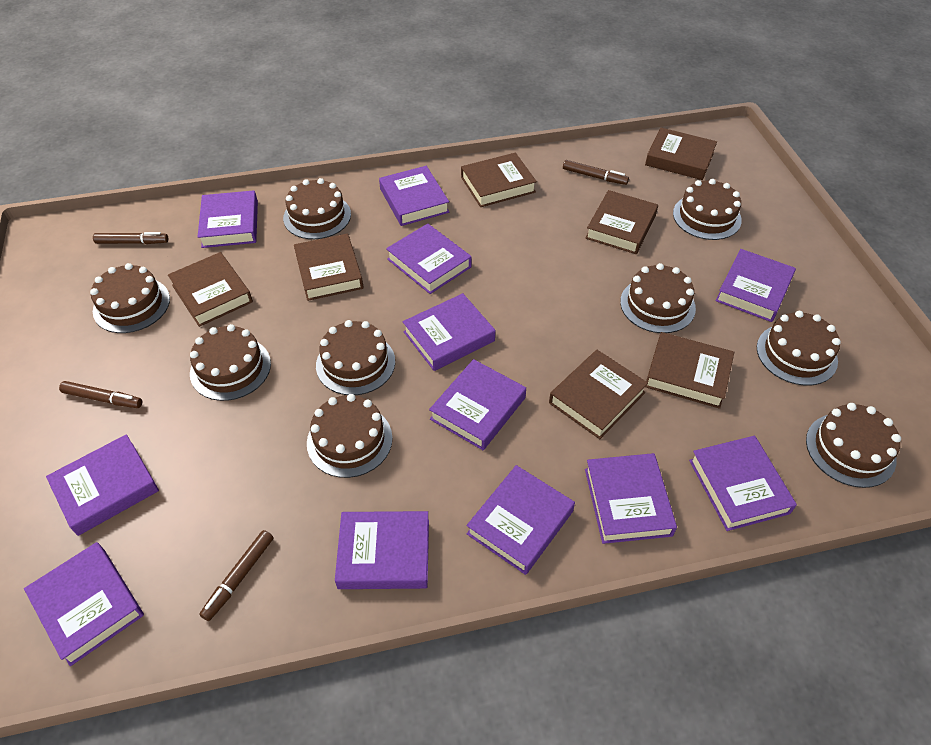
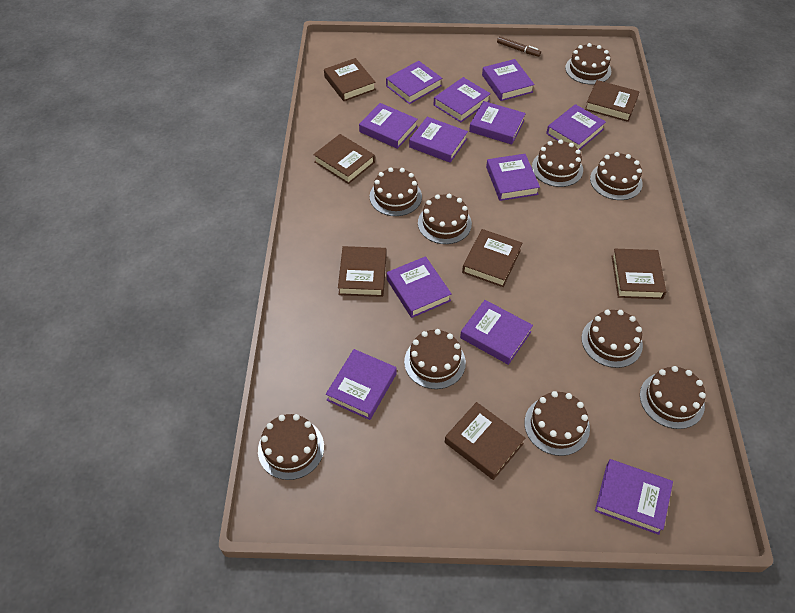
brown cake: [90,263,170,333] [190,324,271,401] [283,178,351,239] [307,394,392,478] [316,320,395,395] [620,263,696,333] [673,179,742,240] [757,311,841,386] [806,403,901,488] = 9 -> [258,414,324,480] [370,167,422,216] [404,329,466,389] [418,194,472,244] [524,391,590,456] [532,140,583,187] [565,43,611,85] [582,310,643,368] [590,152,643,200] [640,366,706,429] = 10
brown marker: [59,381,142,408] [93,232,168,244] [199,530,273,621] [563,160,629,185] = 4 -> [497,36,541,57] = 1

